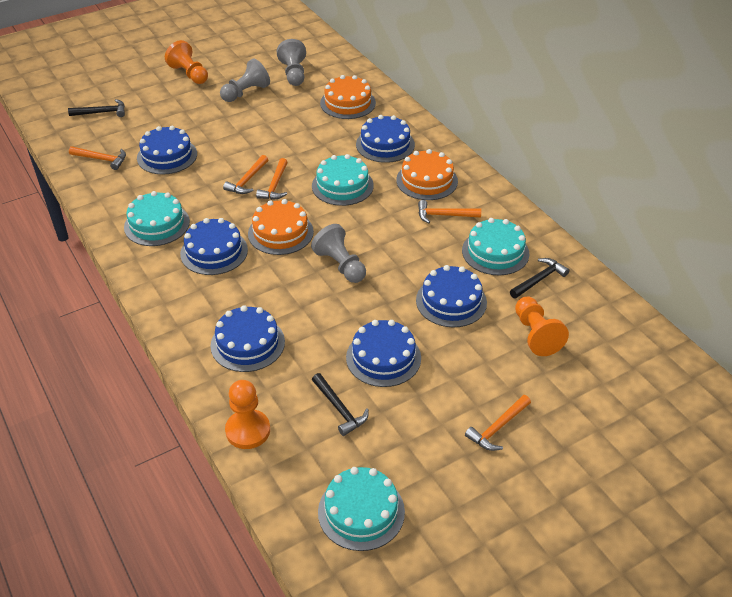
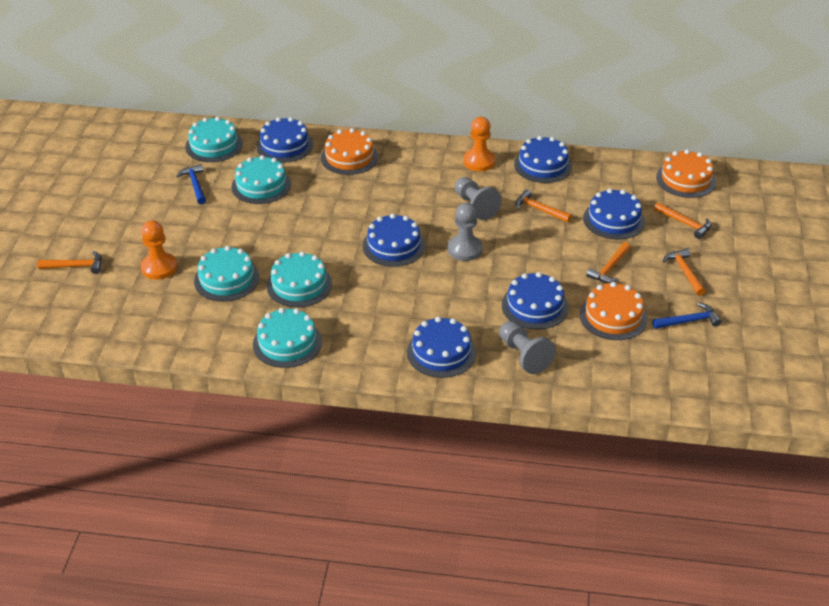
black hammer: [68,99,125,117] [312,373,369,436] [510,258,569,299] = 3 -> none = 0
blue hammer: none = 0 -> [176,164,206,204] [653,303,721,329] = 2
orange pawn: [165,40,208,84] [225,380,270,449] [515,297,569,356] = 3 -> [141,220,177,280] [463,117,495,171] = 2
turquoise cake: [124,191,190,246] [312,154,374,206] [318,467,405,551] [462,218,529,275] = 4 -> [185,117,243,162] [194,246,260,301] [232,155,291,204] [253,308,322,368] [267,251,332,307] = 5

